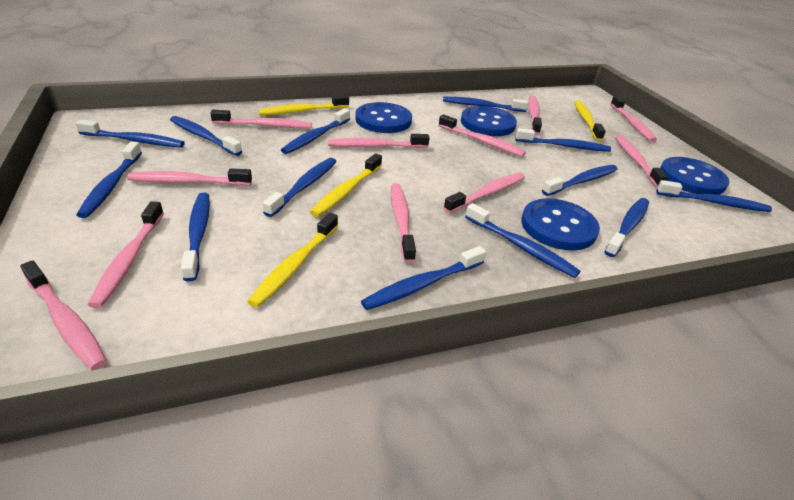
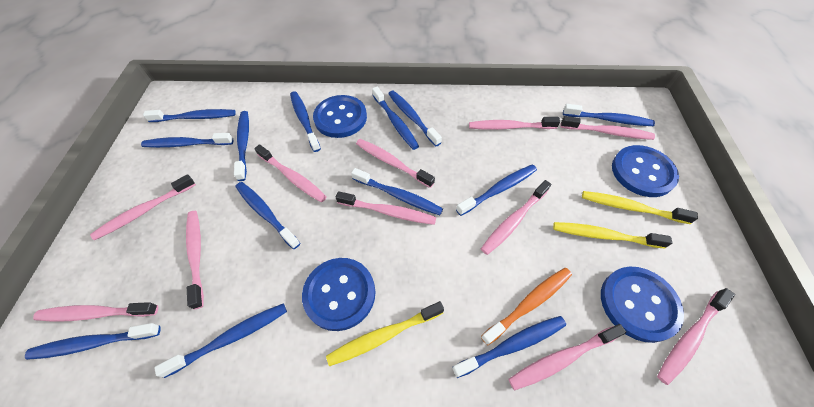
orange toothbrush: none = 0 -> [481,268,572,345] = 1
yellow toothbrush: [247,213,338,308] [258,95,349,115] [310,153,382,217] [574,100,606,141] = 4 -> [326,301,444,366] [553,222,672,249] [582,191,698,224] = 3

